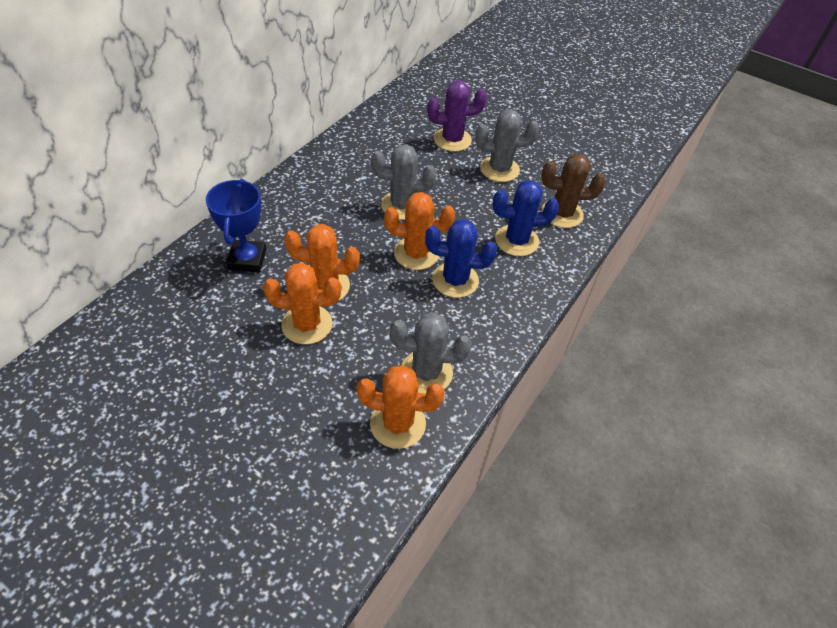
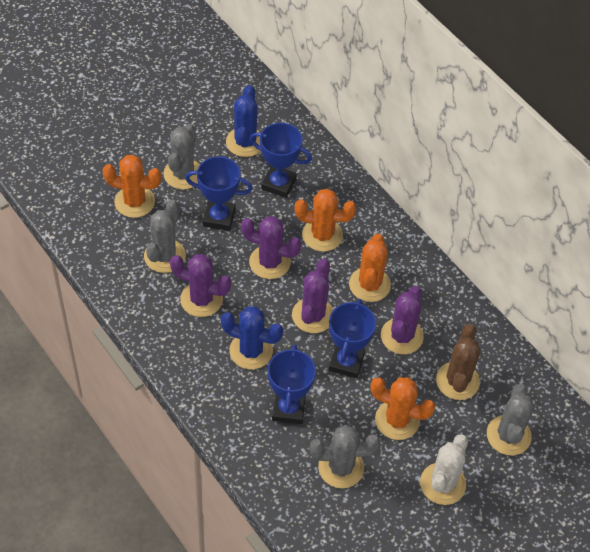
blue trophy: [206,179,266,272] = 1 -> [185,156,253,231] [250,123,312,198] [268,344,316,424] [329,299,376,378] = 4
grey cactus: [371,144,437,220] [390,312,472,394] [476,110,539,182] = 3 -> [144,199,186,273] [164,124,200,190] [310,425,380,488] [487,384,535,456] = 4
purple cactus: [427,80,487,152] = 1 -> [170,254,231,317] [241,216,301,279] [292,259,333,333] [381,286,424,354] = 4
white cactus: none = 0 -> [420,434,468,505] = 1

